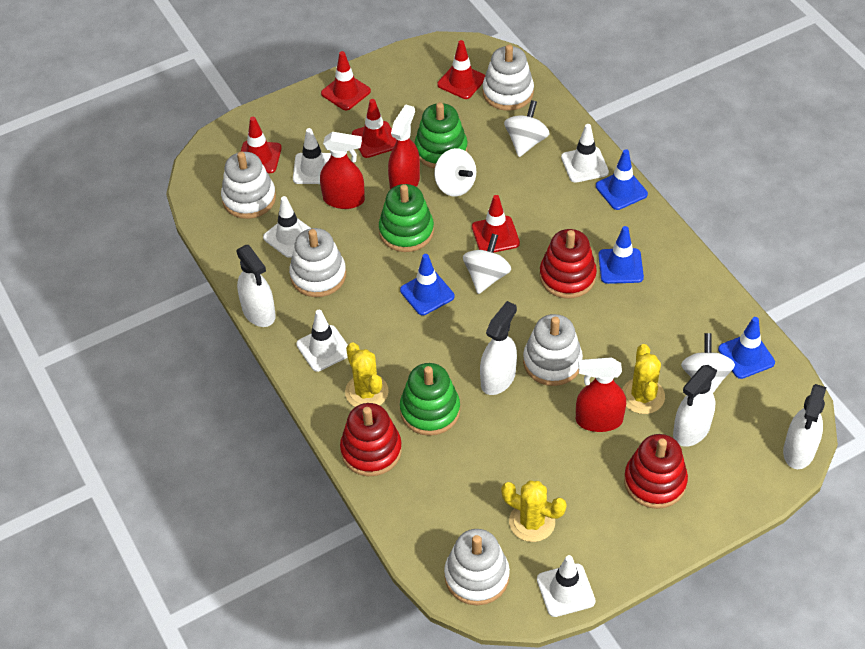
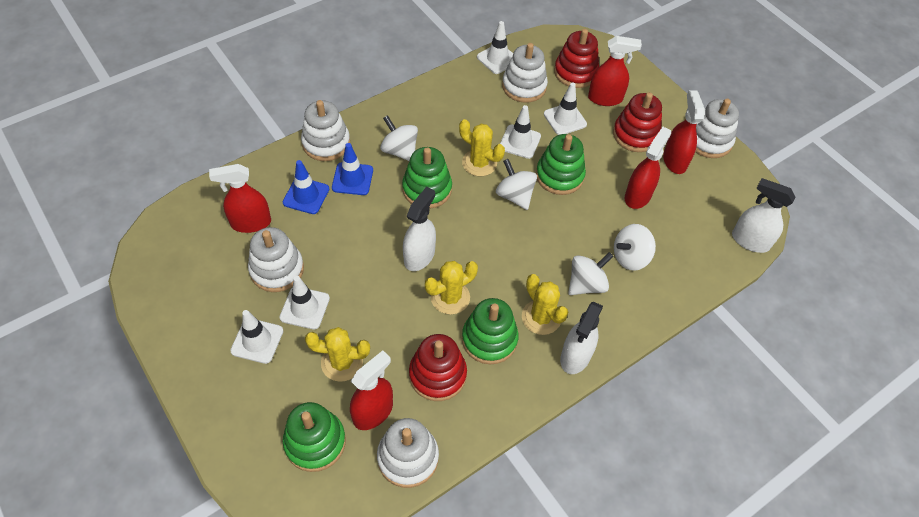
blue traffic cone: [400,254,454,315] [596,149,648,210] [598,226,644,284] [718,317,775,379] = 4 -> [283,160,329,214] [332,143,373,195] = 2
green stacking toy: [379,184,434,252] [400,363,460,436] [415,102,467,169] = 3 -> [283,402,346,472] [402,147,452,209] [462,298,519,364] [536,134,586,195] = 4
red spray bottle: [320,132,365,209] [388,104,420,189] [576,357,626,432] = 3 -> [209,164,271,233] [350,351,393,430] [588,36,642,106] [625,127,671,209] [663,90,705,174] = 5
red traffic cone: [241,117,282,173] [321,51,371,110] [352,99,397,158] [437,40,485,99] [472,195,520,253] = 5 -> none = 0
white spray bottle: [236,245,276,327] [480,301,517,395] [673,365,717,447] [783,384,826,469] = 4 -> [403,187,436,271] [560,302,603,374] [732,178,795,253] = 3
yellow cactus: [345,343,389,407] [501,481,566,542] [622,344,665,414] = 3 -> [305,327,370,382] [425,261,478,314] [459,119,505,176] [522,274,568,335] = 4

